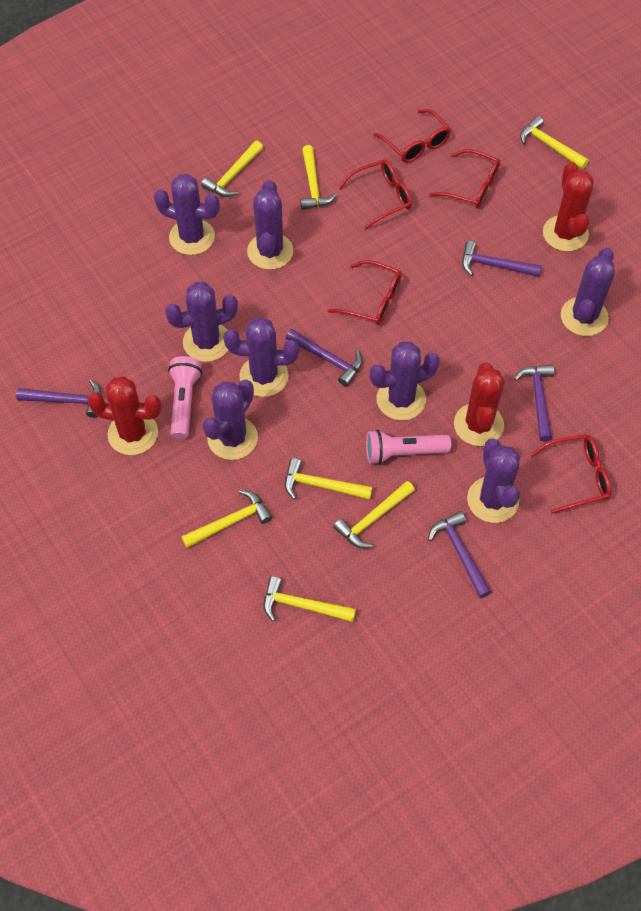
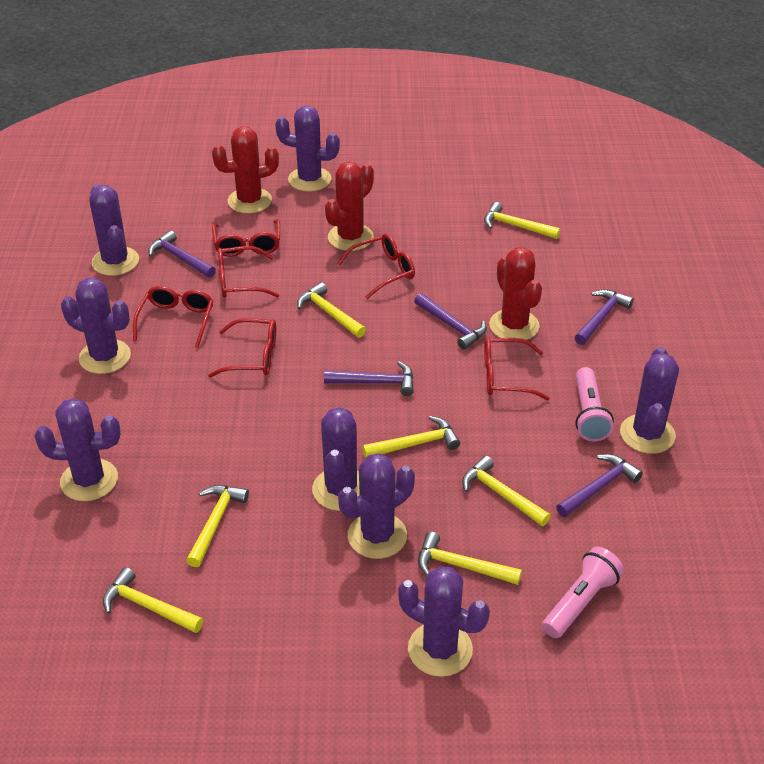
red glasses: [328,260,402,325] [338,159,412,230] [374,109,451,163] [429,149,500,208] [530,434,611,514] = 5 -> [133,286,213,348] [208,318,276,377] [212,219,280,257] [218,246,279,298] [337,233,415,299] [484,338,550,401] = 6

